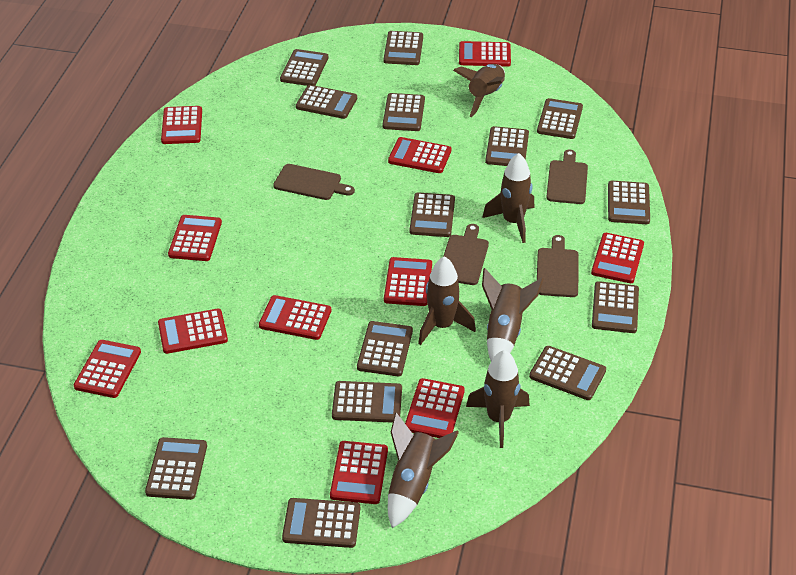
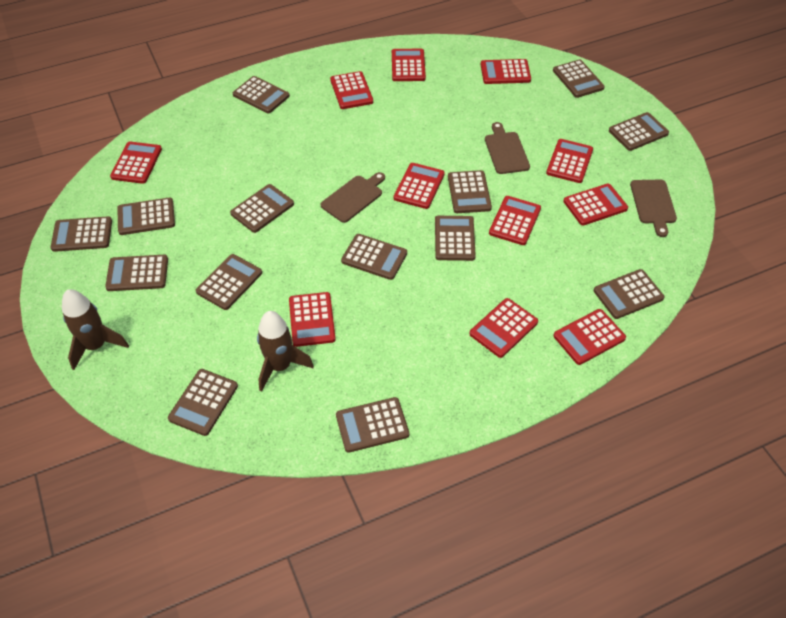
brown cutting board: [273,164,355,200] [443,224,489,285] [537,235,578,297] [546,150,588,204] = 4 -> [320,172,385,223] [485,122,530,174] [630,180,677,237] = 3
brown rocket: [388,413,459,528] [418,256,476,345] [453,64,505,117] [466,350,530,448] [482,153,534,243] [482,268,544,361] = 6 -> [62,289,129,370] [257,311,314,392] = 2

